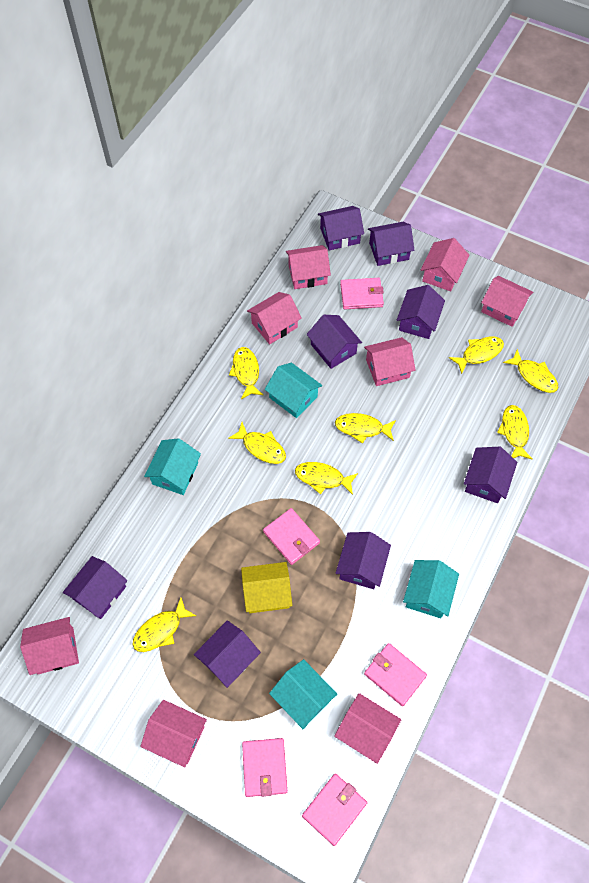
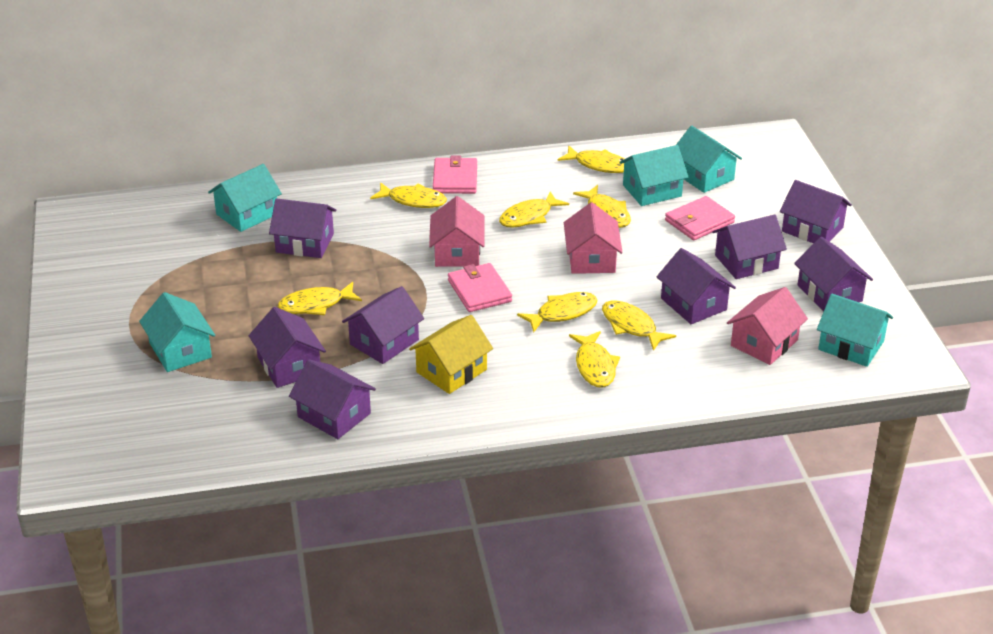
pink house: [20,617,79,675] [140,700,207,767] [247,292,302,344] [286,245,331,289] [334,693,401,764] [364,337,416,386] [421,238,469,291] [481,276,533,327] = 8 -> [429,196,484,267] [564,202,623,274] [727,287,808,365] = 3
pink wallet: [242,738,288,797] [263,508,320,565] [302,773,367,846] [340,278,384,309] [364,643,427,707] = 5 -> [433,155,477,194] [448,263,512,312] [665,196,735,240] = 3
turquoise house: [144,438,201,495] [265,363,322,418] [269,659,338,729] [403,560,459,618] = 4 -> [139,292,215,372] [208,164,282,232] [619,145,689,206] [676,126,742,193] [817,294,893,367] = 5

